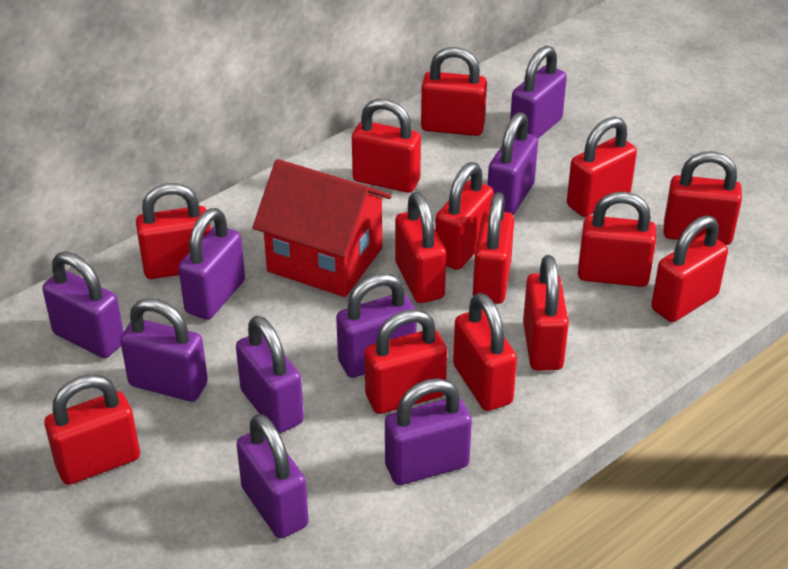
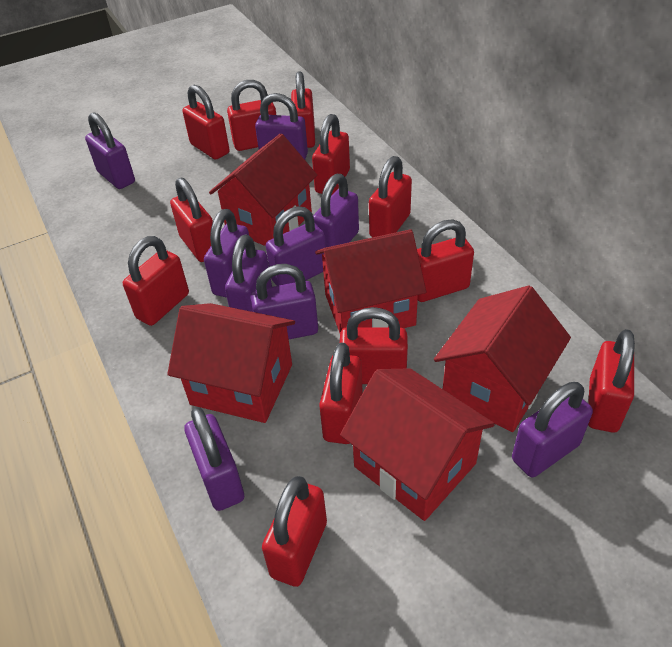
red house: [252,159,392,297] = 1 -> [167,303,295,423] [209,134,317,246] [315,229,426,333] [340,368,495,521] [434,286,571,432] = 5
red padlock: [45,374,140,485] [136,183,211,279] [352,99,421,193] [365,309,447,414] [395,192,446,303] [421,47,487,136] [435,162,494,270] [453,293,517,411] [473,192,514,304] [523,255,569,371] [567,117,637,217] [578,192,656,287] [651,216,728,322] [664,151,742,245] = 14 -> [123,236,189,326] [170,178,213,262] [183,85,230,160] [227,80,276,151] [262,476,327,587] [291,71,315,148] [312,114,350,195] [319,343,363,444] [340,307,408,384] [369,156,412,237] [417,220,474,302] [588,329,635,433] = 12

